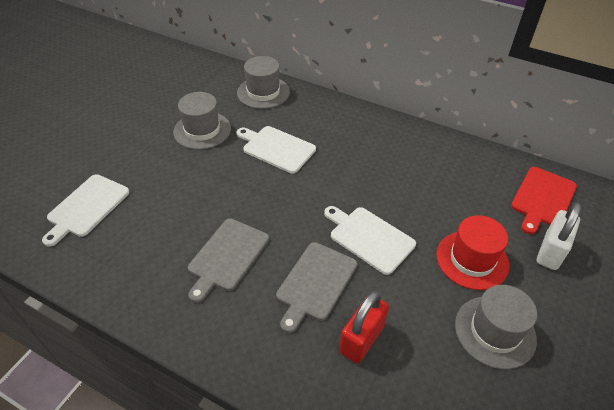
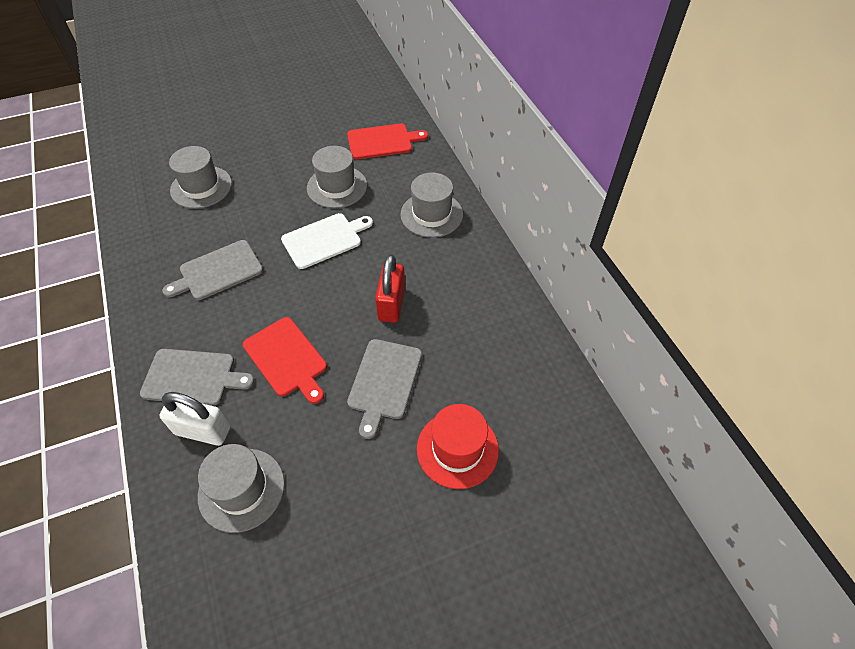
grey cutting board: [188,219,269,303] [276,242,357,333] = 2 -> [140,349,254,406] [162,240,263,300] [347,339,422,439] = 3
grey hat: [173,92,231,150] [237,56,290,109] [455,285,537,369] = 3 -> [169,146,232,209] [198,444,285,533] [307,146,367,208] [401,173,463,238] = 4
red cutting board: [511,167,577,234] = 1 -> [243,317,327,404] [347,123,428,159] = 2
white cutting board: [42,174,130,247] [237,126,316,173] [324,206,416,275] = 3 -> [281,213,373,269] = 1

